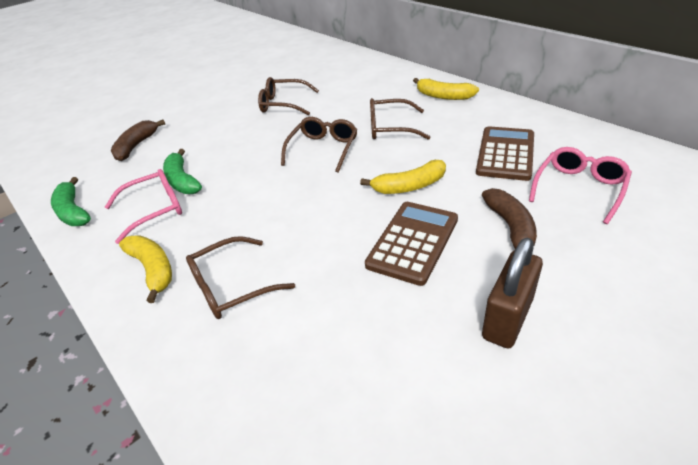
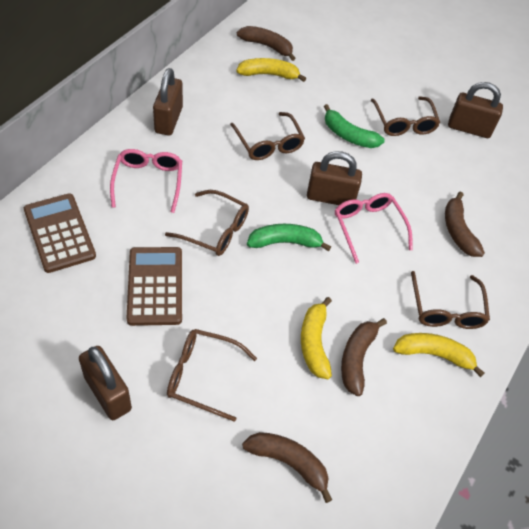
brown banana: [111,120,165,161] [482,188,537,250] = 2 -> [237,26,296,61] [242,432,332,503] [341,318,387,396] [445,191,485,257] = 4
brown glasses: [186,236,295,319] [258,77,319,115] [281,117,357,173] [370,98,430,140] = 4 -> [165,190,249,256] [167,329,257,422] [230,112,305,160] [371,96,440,136] [411,271,490,329] = 5
brown padlock: [482,238,543,349] = 1 -> [79,346,132,420] [153,68,183,136] [307,151,362,205] [448,82,503,138] = 4

